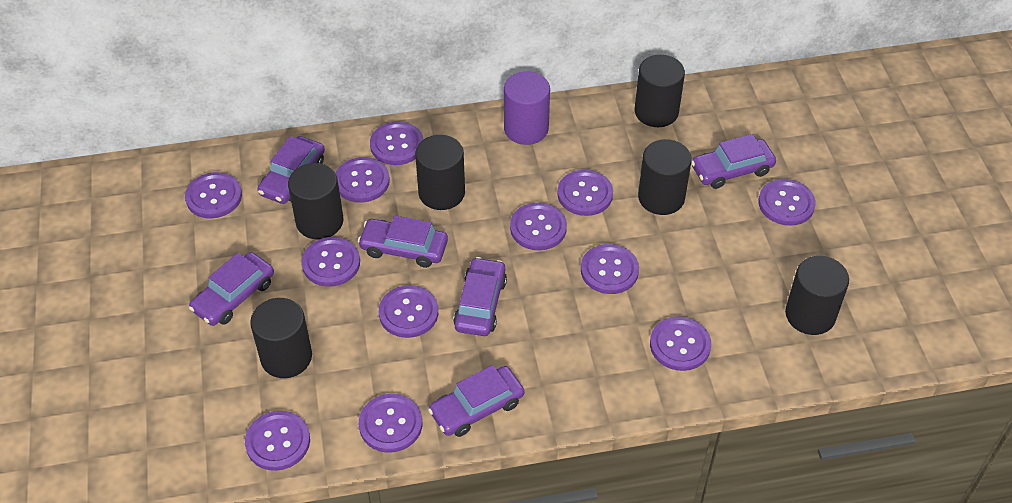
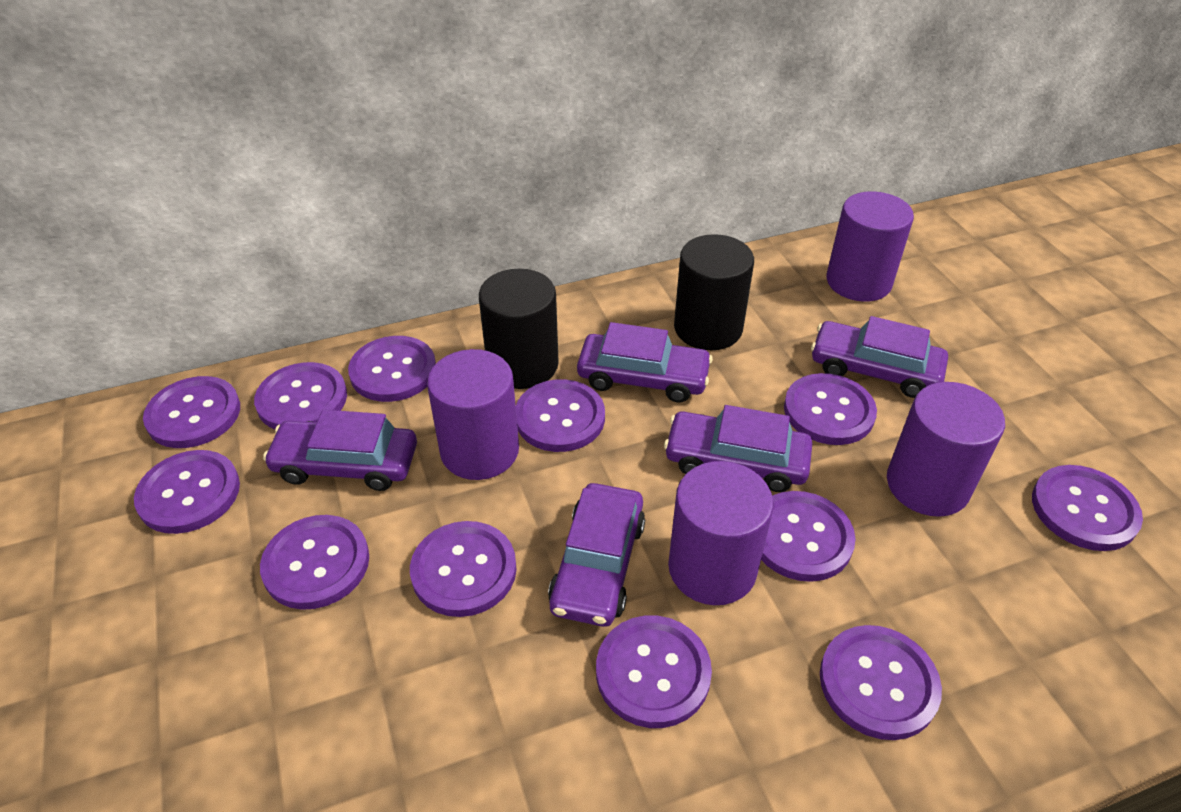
black cylinder: [250,298,312,378] [288,163,343,240] [415,135,465,210] [635,55,685,127] [638,139,692,215] [785,256,849,335] = 6 -> [479,269,559,389] [674,234,754,350] = 2
purple car: [189,252,274,326] [257,136,325,204] [358,216,448,268] [428,365,524,437] [453,257,507,336] [691,134,776,189] = 6 -> [263,410,417,491] [548,483,645,627] [577,322,713,402] [664,405,812,492] [811,316,948,398] = 5
purple cylinder: [504,71,550,145] = 1 -> [427,349,519,480] [668,461,774,605] [826,191,914,302] [887,382,1005,517] = 4

